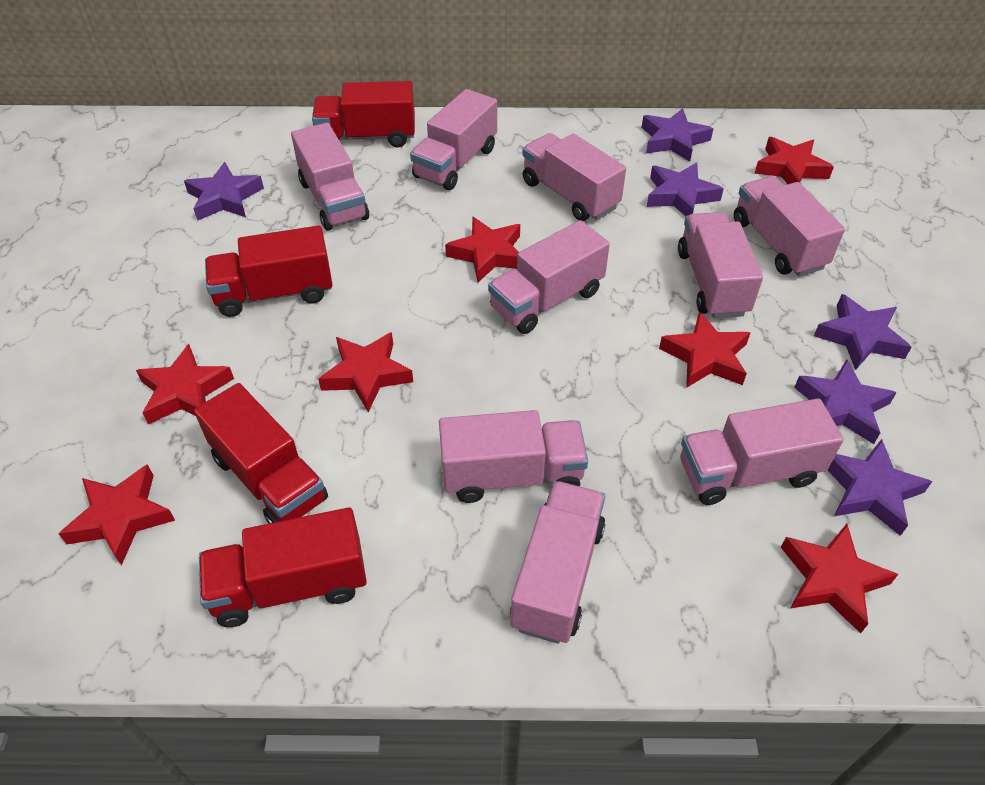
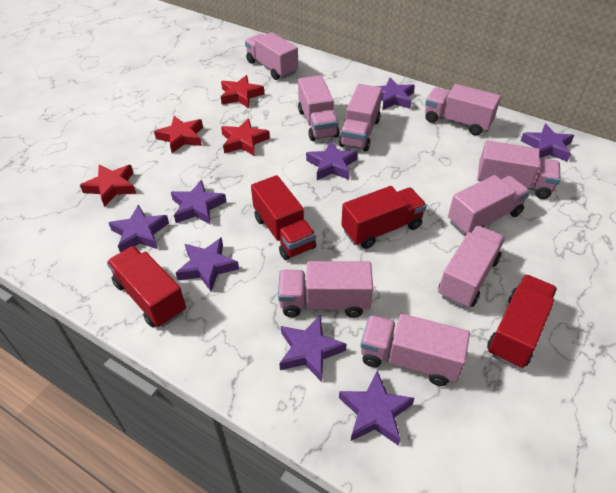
purple star: [184,162,264,221] [641,108,713,162] [647,162,724,217] [794,359,897,444] [814,294,912,370] [827,439,932,536] = 6 -> [109,205,169,253] [171,180,226,224] [176,237,239,292] [279,315,347,382] [306,141,358,180] [339,371,414,446] [376,78,415,110] [521,123,574,162] = 8
red star: [59,464,175,566] [136,344,234,424] [318,332,413,412] [445,217,520,282] [659,311,751,388] [754,137,834,184] [781,524,898,633] = 7 -> [80,165,136,207] [154,116,203,153] [221,75,264,108] [221,118,270,156] = 4

